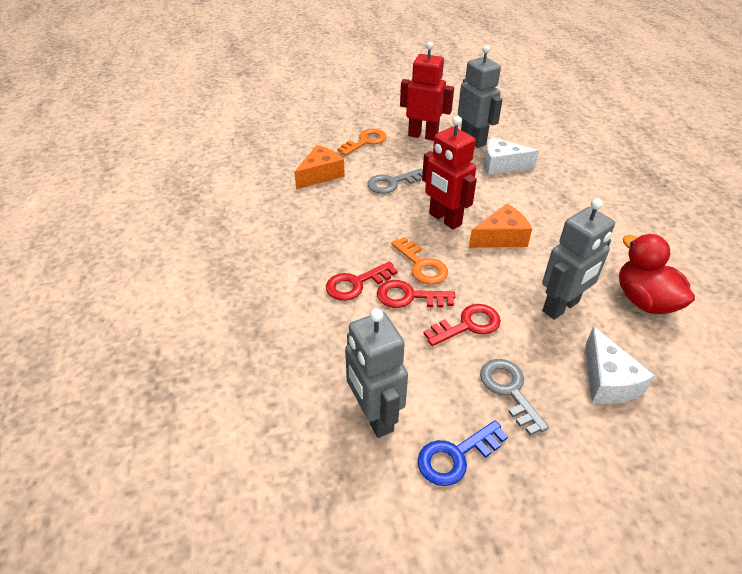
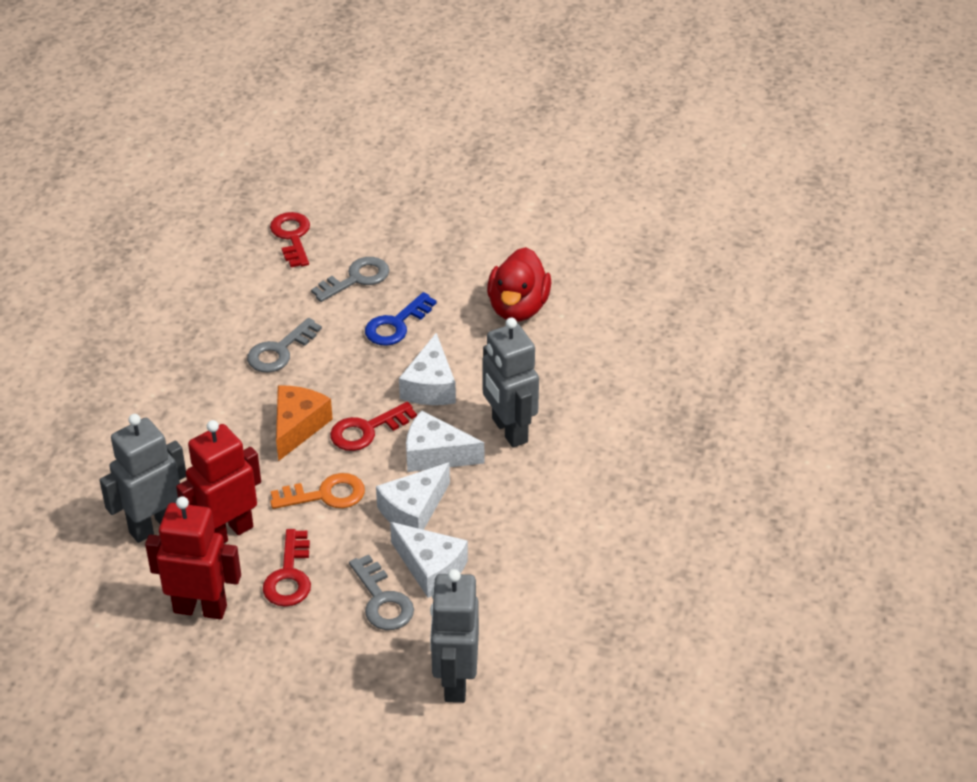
grey key: [367,168,423,194] [480,359,549,436] = 2 -> [247,318,322,373] [311,257,390,302] [349,555,414,630] = 3
orange cheese: [294,145,345,189] [469,204,532,248] = 2 -> [276,386,333,461] = 1
orange key: [337,129,386,156] [391,237,448,284] = 2 -> [270,473,365,509] = 1
white cheese: [484,137,539,175] [586,326,655,404] = 2 -> [376,462,450,530] [390,522,468,598] [399,333,456,405] [406,410,484,472] = 4

